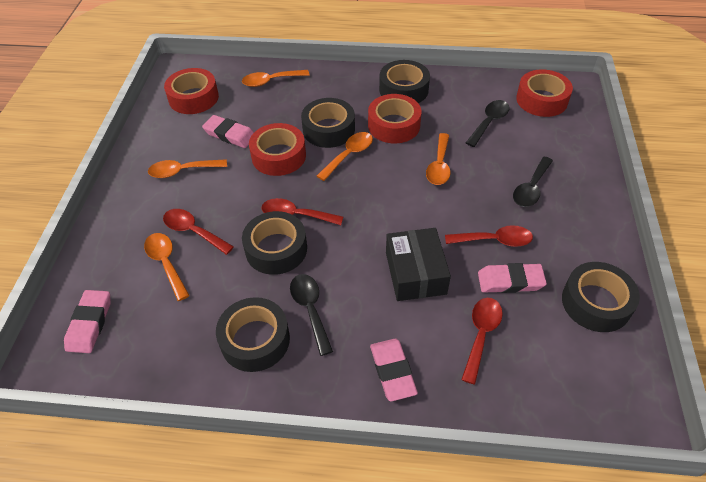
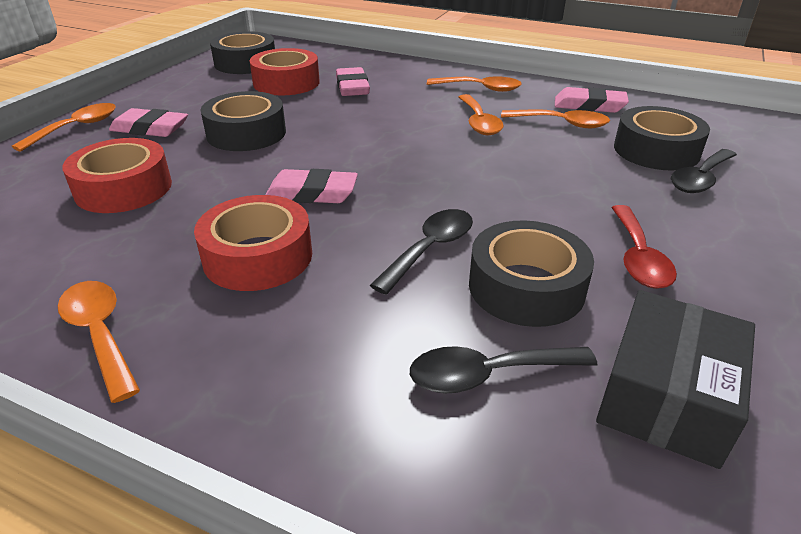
black tape: [216,297,290,372] [242,211,307,275] [301,98,355,148] [379,60,430,103] [562,262,640,332] = 5 -> [201,91,286,151] [210,31,275,74] [469,220,594,327] [614,106,710,170] = 4
red spoon: [163,209,234,255] [261,198,343,225] [445,225,533,247] [461,298,503,384] = 4 -> [611,205,677,289] = 1
red tape: [164,68,219,114] [249,123,306,176] [368,94,421,143] [516,70,573,117] = 4 -> [62,138,172,213] [194,195,312,291] [250,48,320,96] = 3

